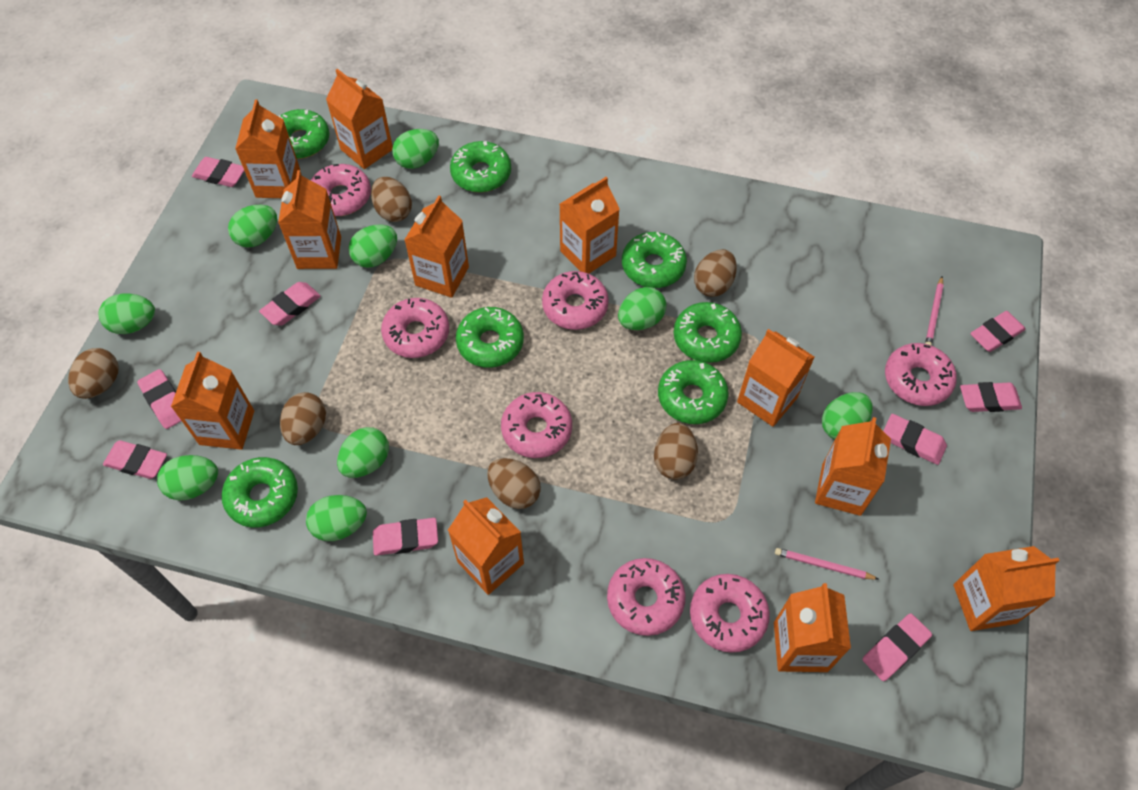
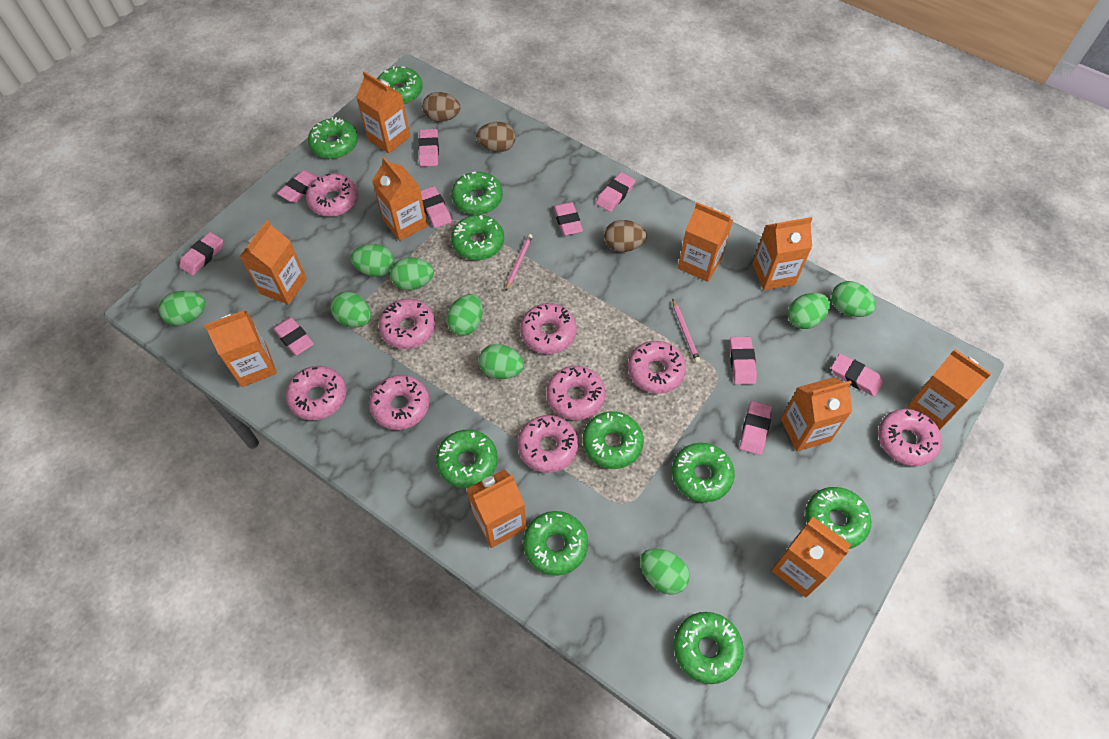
brown egg: [68,348,118,399] [280,392,326,445] [371,177,412,222] [487,458,541,509] [654,423,698,480] [694,249,737,297] = 6 -> [422,92,460,122] [476,122,516,152] [604,220,647,252] = 3
green donut: [222,457,298,527] [279,109,329,159] [450,141,511,193] [456,307,524,368] [622,232,687,288] [658,360,729,424] [674,302,742,363] = 7 -> [308,117,358,159] [377,66,423,104] [436,429,498,488] [451,172,503,215] [451,215,504,260] [523,511,588,576] [583,411,644,469] [672,443,735,502] [674,612,744,684] [805,487,871,549] = 10
orange carton: [171,352,254,450] [235,99,300,198] [278,170,341,269] [326,69,393,169] [405,195,469,298] [448,497,524,595] [559,177,620,274] [737,329,814,427] [774,583,851,672] [815,417,891,516] [953,546,1060,631] = 11 -> [204,311,277,387] [239,220,307,305] [356,71,410,154] [372,157,428,241] [467,469,527,548] [678,202,733,282] [752,217,812,290] [771,517,851,598] [781,377,852,451] [907,349,991,430] = 10
pink donut: [311,164,371,216] [381,298,449,358] [501,392,572,458] [542,271,609,330] [607,558,686,636] [690,574,770,653] [885,343,957,406] = 7 -> [286,366,346,420] [306,173,358,217] [369,375,430,430] [379,299,436,349] [517,415,578,473] [520,303,577,354] [546,366,605,420] [628,341,686,394] [878,409,942,466] = 9
pink eraser: [103,440,167,479] [137,369,181,429] [192,157,244,187] [259,282,321,325] [373,518,438,556] [862,613,932,681] [883,414,947,465] [960,382,1022,412] [970,311,1026,352] = 9 -> [179,232,223,276] [273,317,314,356] [277,170,318,203] [418,129,439,167] [421,186,452,228] [553,202,583,236] [596,172,635,212] [729,337,757,385] [740,401,772,455] [831,353,883,397] = 10

